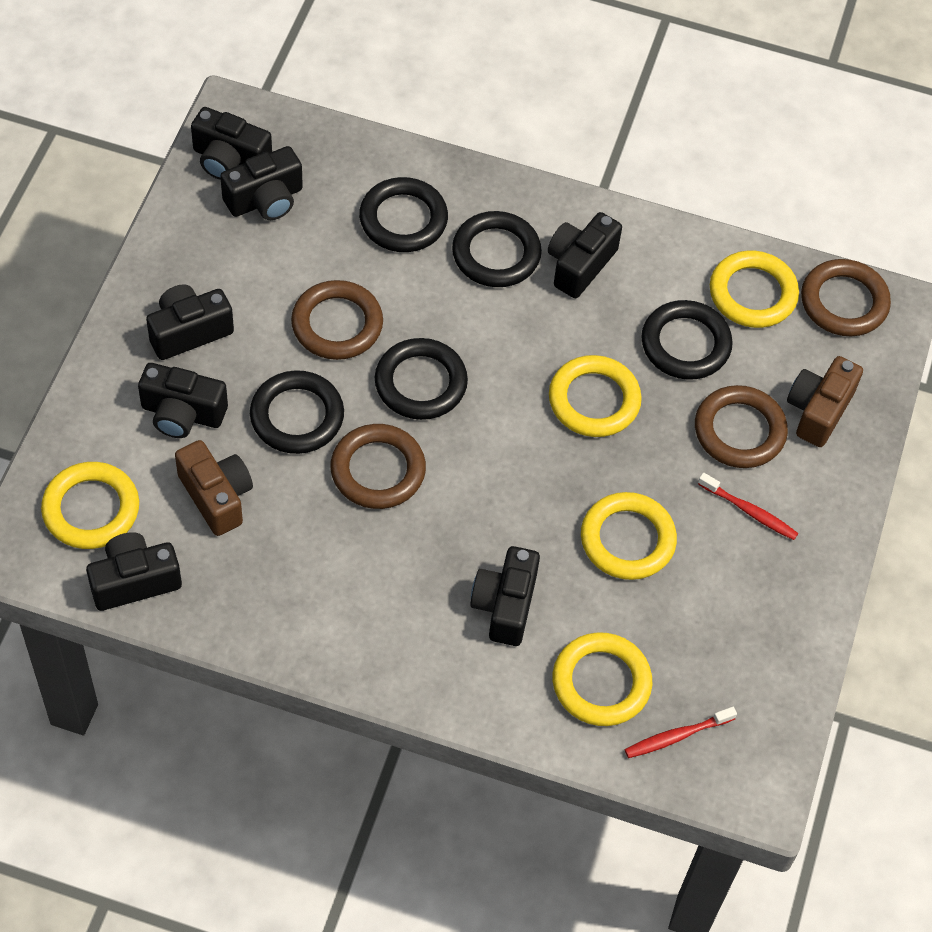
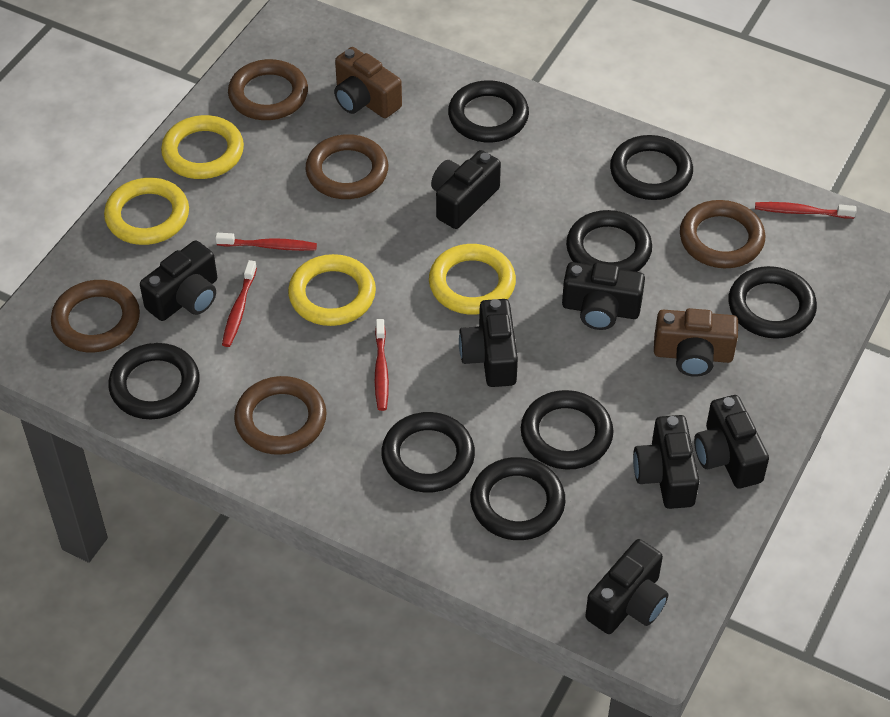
black ring: [250,370,344,454] [359,177,448,252] [375,338,468,420] [452,211,542,287] [641,300,733,380] = 5 -> [108,343,200,419] [381,412,475,492] [448,80,529,142] [470,457,565,540] [521,390,613,470] [566,210,652,272] [610,135,693,200] [728,266,817,339] = 8
brown ring: [291,280,383,360] [330,424,426,509] [695,385,788,468] [801,259,891,336] = 4 -> [51,280,140,352] [228,59,308,120] [234,376,327,455] [305,134,388,199] [680,200,765,268] = 5
red toothbrush: [624,707,737,758] [698,473,798,540] = 2 -> [215,233,317,251] [222,260,257,347] [375,319,389,411] [755,202,857,219] = 4
yellow ring: [41,462,139,549] [549,355,642,437] [553,632,652,726] [581,492,677,580] [710,251,799,328] = 5 -> [104,178,189,245] [161,115,244,179] [288,254,376,326] [429,244,516,315] = 4

